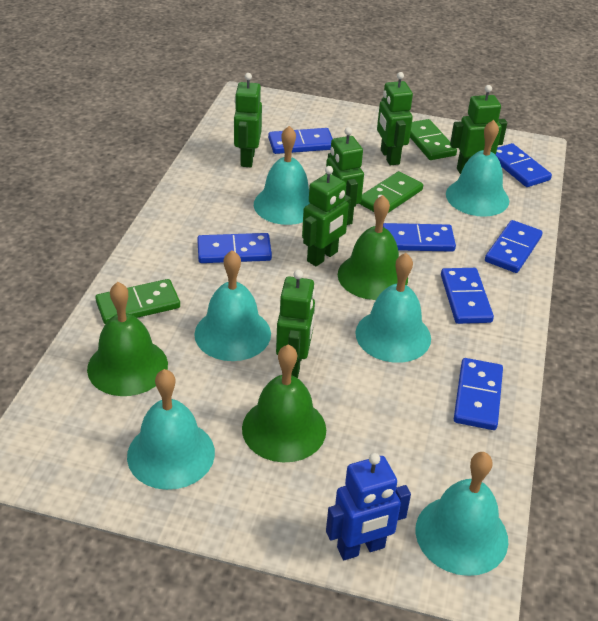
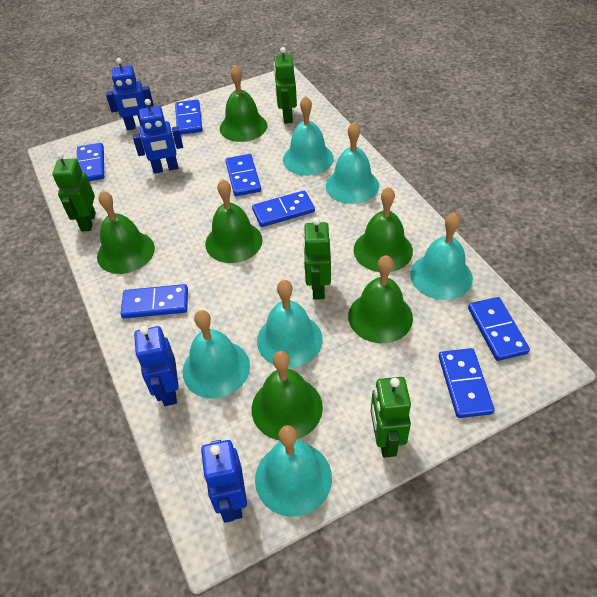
blue robot: [326,453,411,560] = 1 -> [106,58,154,130] [133,99,183,174] [134,326,179,406] [201,440,247,523] = 4
green bell: [87,282,168,396] [242,345,326,462] [338,195,408,300] = 3 -> [97,191,155,274] [205,179,263,263] [220,65,267,142] [252,351,323,440] [348,255,413,343] [354,187,413,272] = 6
green domino: [95,279,180,324] [359,171,423,214] [410,119,457,160] = 3 -> none = 0
green robot: [234,73,262,167] [276,270,315,378] [302,166,351,266] [326,127,364,225] [377,72,413,165] [450,85,507,174] = 6 -> [52,153,96,231] [274,47,297,124] [303,217,331,300] [371,377,411,458] = 4

